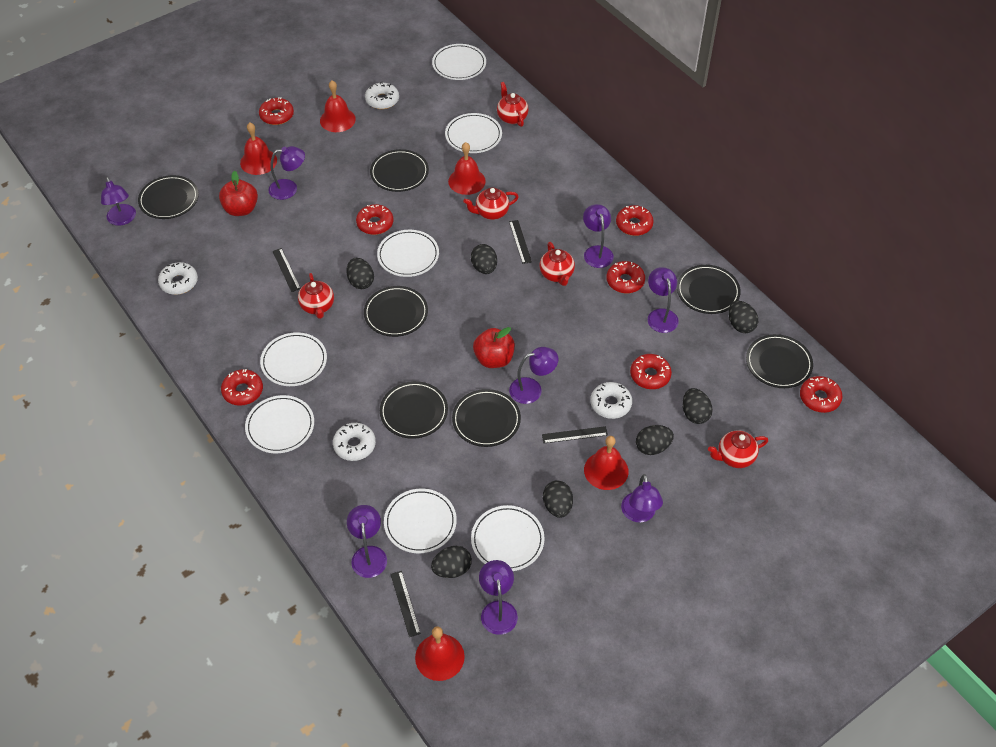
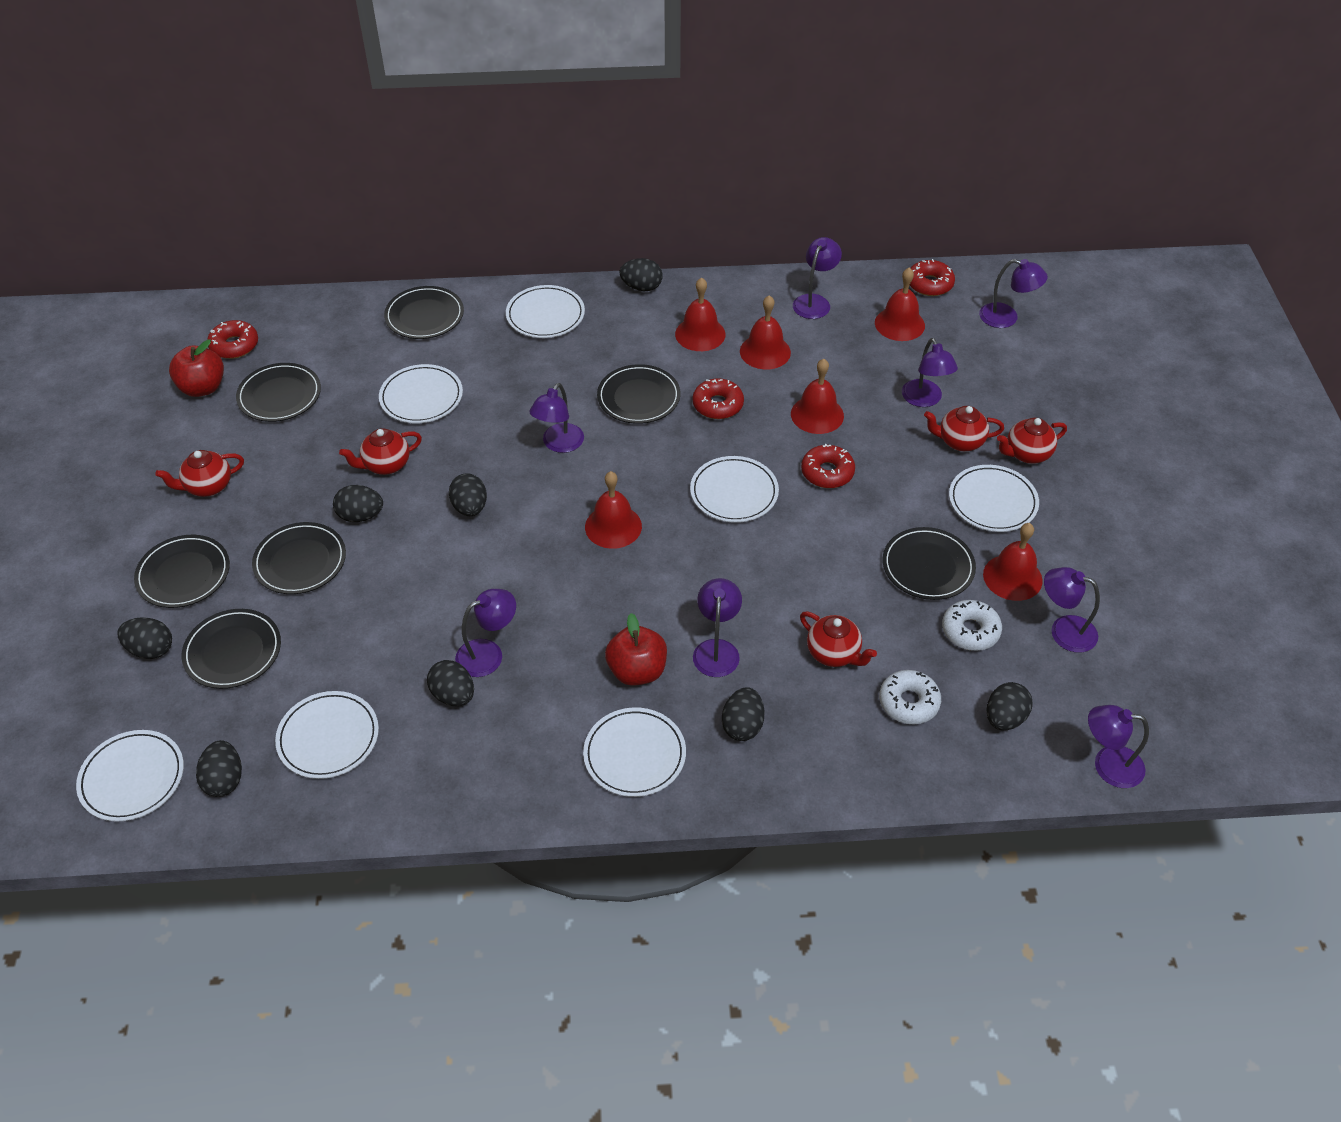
black egg: [347,258,374,289] [431,546,472,578] [471,244,497,274] [543,480,573,518] [636,425,674,455] [683,388,713,424] [728,301,758,333] = 7 -> [117,617,172,659] [196,740,242,797] [333,485,383,522] [427,660,474,706] [449,473,487,516] [620,258,662,291] [722,687,764,741] [987,682,1033,730] = 8
black ruler: [272,248,301,292] [390,571,421,637] [509,220,532,264] [542,426,608,443] = 4 -> none = 0
red bell: [240,123,277,175] [320,80,356,132] [415,627,465,681] [448,142,485,195] [584,436,629,490] = 5 -> [585,471,642,549] [675,278,725,351] [740,295,791,369] [791,359,844,434] [875,268,925,341] [983,523,1043,601] = 6
red donut: [221,369,263,406] [259,97,294,125] [356,204,393,235] [606,261,645,293] [616,205,654,236] [630,354,672,389] [800,376,843,413] = 7 -> [207,320,258,359] [693,378,744,419] [801,444,855,488] [910,259,955,296] = 4
white donut: [158,262,198,295] [333,423,376,461] [365,82,399,109] [591,382,632,419] = 4 -> [879,670,941,724] [942,600,1002,651] = 2

